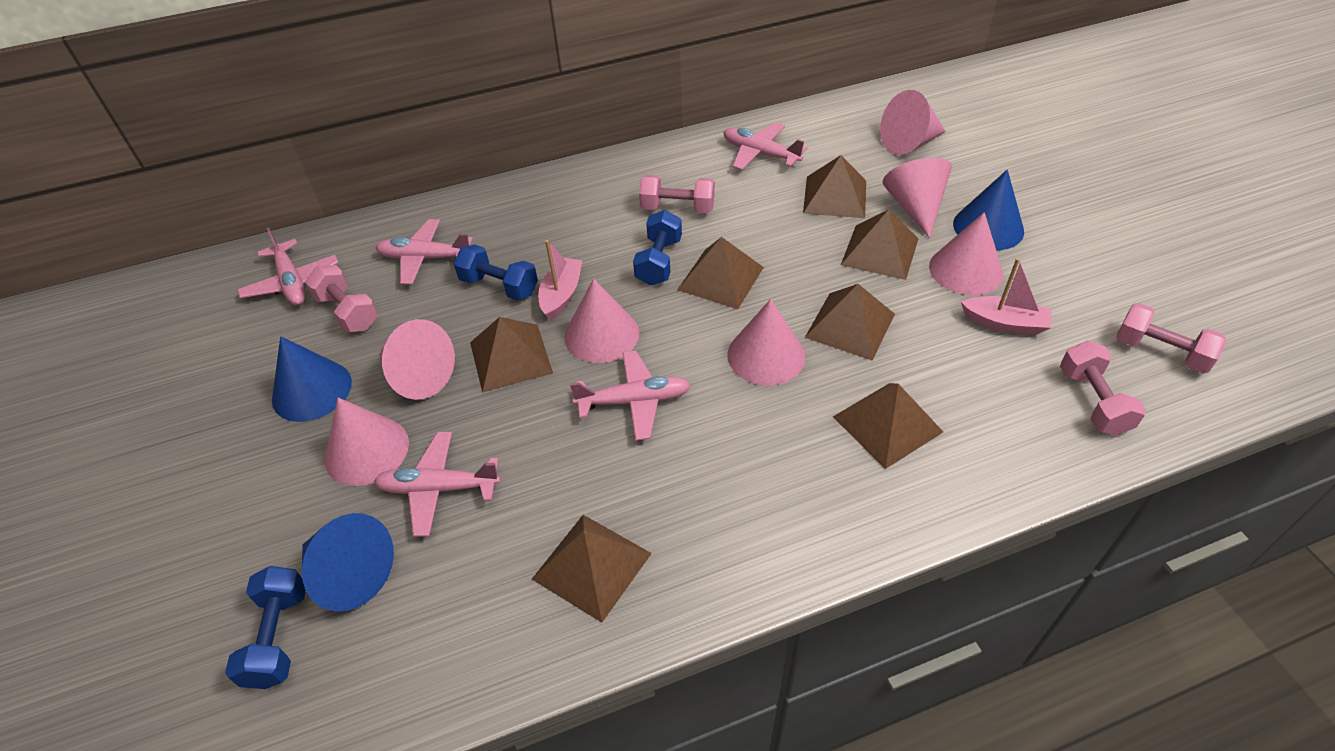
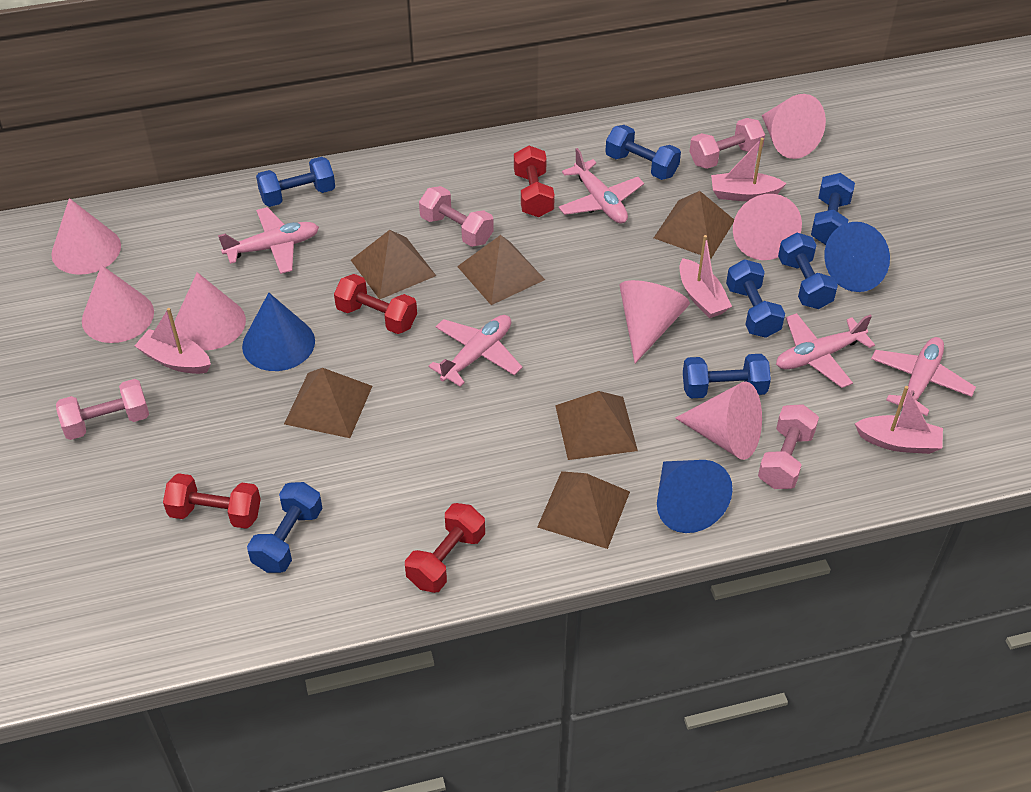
blue dumbbell: [225,566,306,689] [454,244,538,301] [633,210,682,285] = 3 -> [247,482,323,573] [256,157,335,207] [605,125,681,180] [683,354,771,398] [726,259,785,338] [778,233,838,309] [811,173,855,245] = 7
brown pyramid: [470,317,553,393] [532,515,652,623] [677,237,764,309] [803,155,866,218] [805,284,895,360] [833,383,943,469] [841,210,918,280] = 7 -> [284,368,372,438] [351,230,436,300] [457,235,545,305] [537,471,630,549] [555,391,638,460] [654,191,734,259] = 6
pink boat: [538,240,582,320] [961,258,1052,335] = 2 -> [135,308,211,374] [680,235,732,318] [711,138,787,201] [855,386,943,454] = 4
red dumbbell: none = 0 -> [163,473,261,529] [334,274,417,334] [405,503,485,593] [514,146,555,217] = 4

